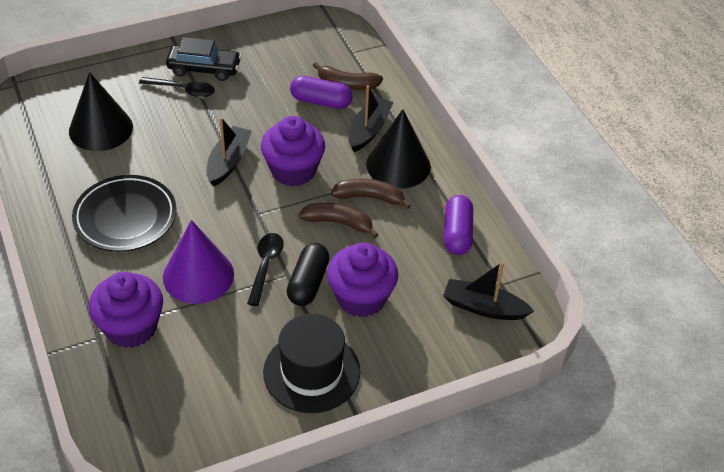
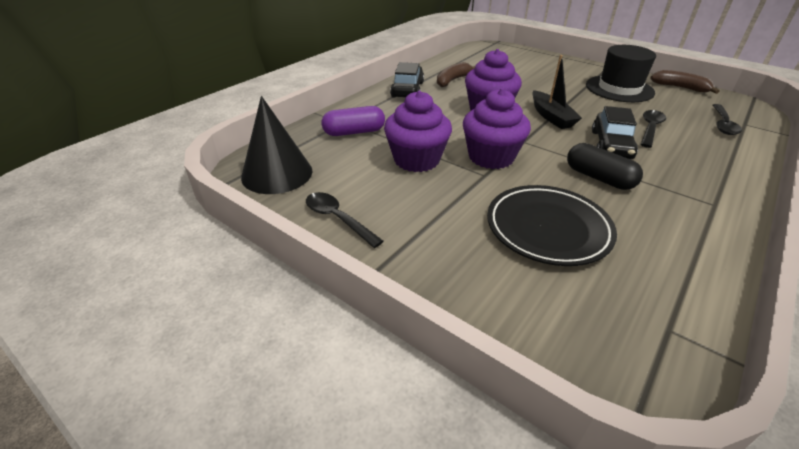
black boat: [207,117,252,186] [348,85,394,152] [443,261,534,320] = 3 -> [532,55,582,129] = 1
black car: [166,37,242,81] = 1 -> [390,62,424,98] [592,106,638,159] = 2
black cone: [69,72,133,151] [366,109,431,189] = 2 -> [241,96,312,194] = 1
black spoon: [139,77,215,98] [247,233,284,306] = 2 -> [306,192,384,248] [640,110,666,148] [713,104,742,135] = 3
brown banana: [299,203,378,238] [312,62,383,90] [331,179,411,209] = 3 -> [437,62,475,87] [650,70,720,94] = 2
purple capsule: [290,76,353,109] [444,195,473,255] = 2 -> [322,106,385,136] = 1
purple cone: [163,220,234,304] = 1 -> none = 0

